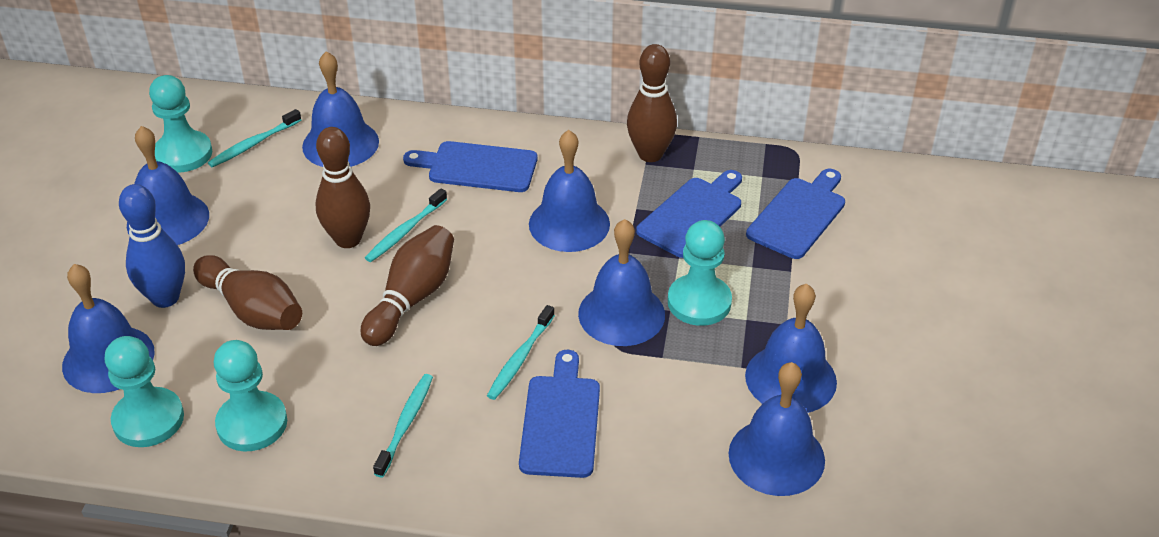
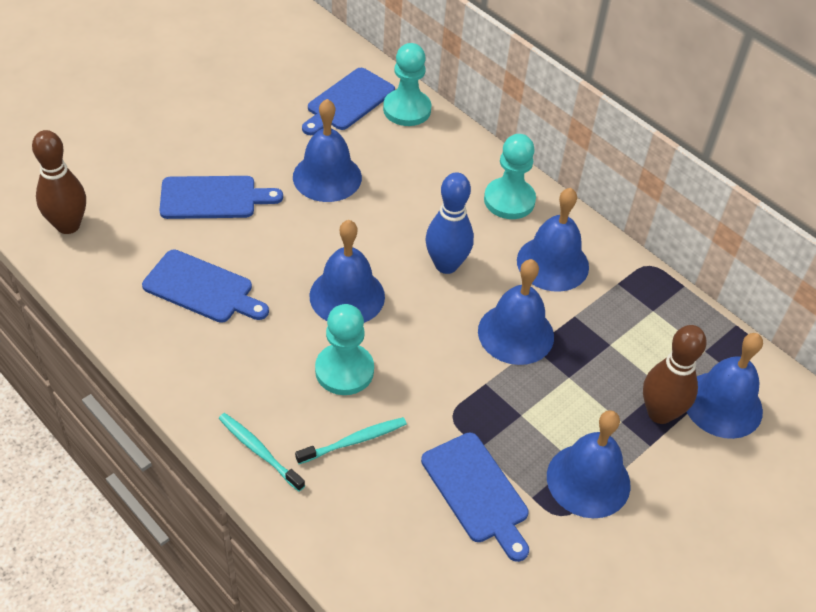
blue bell: [62,264,155,393] [127,126,209,245] [302,51,379,167] [529,130,610,252] [578,219,665,346] [728,362,825,496] [745,284,837,413] = 7 -> [293,99,362,202] [310,220,385,323] [478,259,554,365] [517,188,589,292] [547,410,631,518] [687,333,763,439] = 6
brown bowling pin: [193,255,302,330] [316,127,370,248] [361,225,454,346] [627,44,677,162] = 4 -> [32,130,86,234] [643,325,707,424] = 2
turquoise pawn: [105,336,184,447] [149,75,212,173] [214,340,287,451] [668,220,732,326] = 4 -> [315,304,374,395] [383,43,431,126] [484,134,536,219] = 3
turquoise toothbrush: [208,109,301,167] [365,188,447,262] [373,374,433,478] [487,305,555,400] = 4 -> [218,413,305,492] [295,417,407,464] = 2

